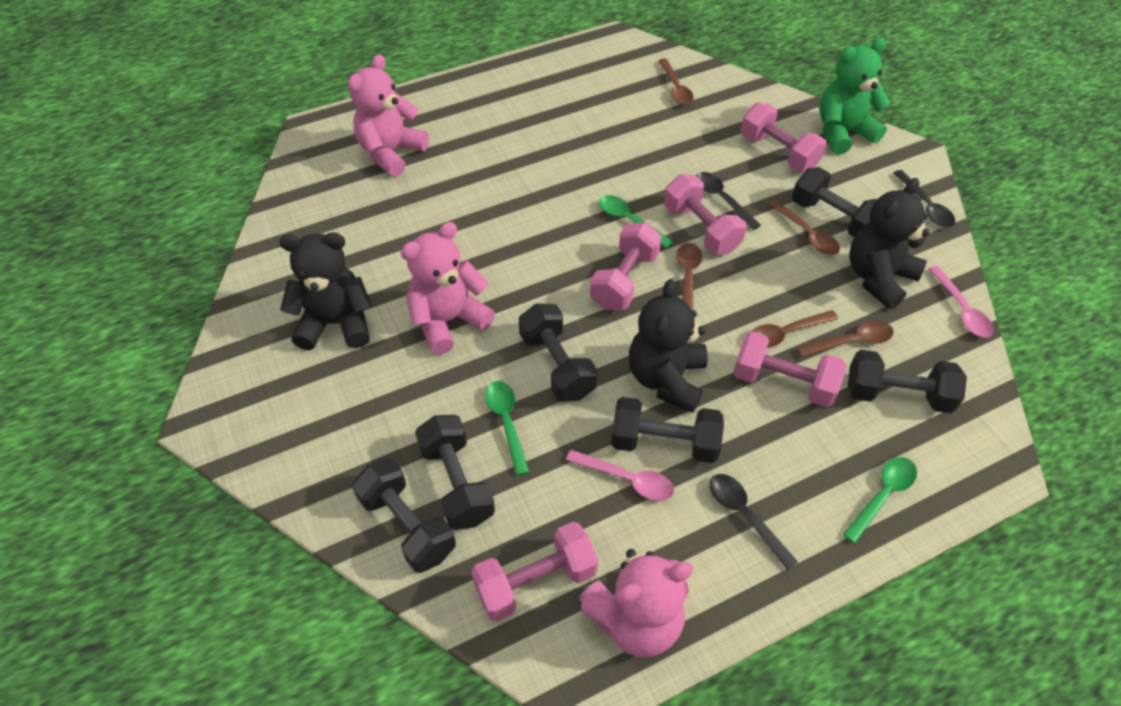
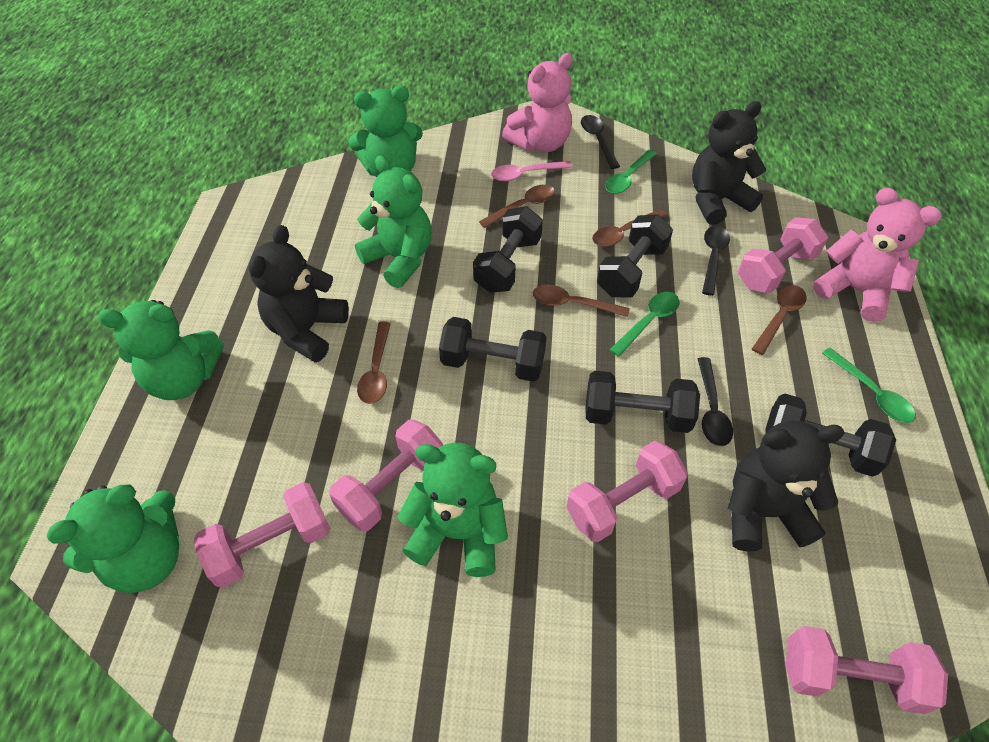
black dumbbell: [352,458,456,573] [415,415,495,530] [519,303,598,402] [611,397,724,463] [792,167,877,237] [848,350,967,413] = 6 -> [439,317,547,382] [473,206,543,293] [586,371,700,433] [597,214,673,298] [765,394,896,477] = 5
green teddy bear: [819,38,890,155] = 1 -> [47,484,179,593] [98,300,224,400] [348,86,423,177] [355,156,432,288] [398,443,508,577] = 5
pink spoon: [566,449,674,501] [929,266,993,338] = 2 -> [491,161,573,181] = 1
pink teddy bear: [348,54,429,176] [401,222,495,355] [579,549,693,657] = 3 -> [502,53,573,152] [813,188,942,322] = 2

